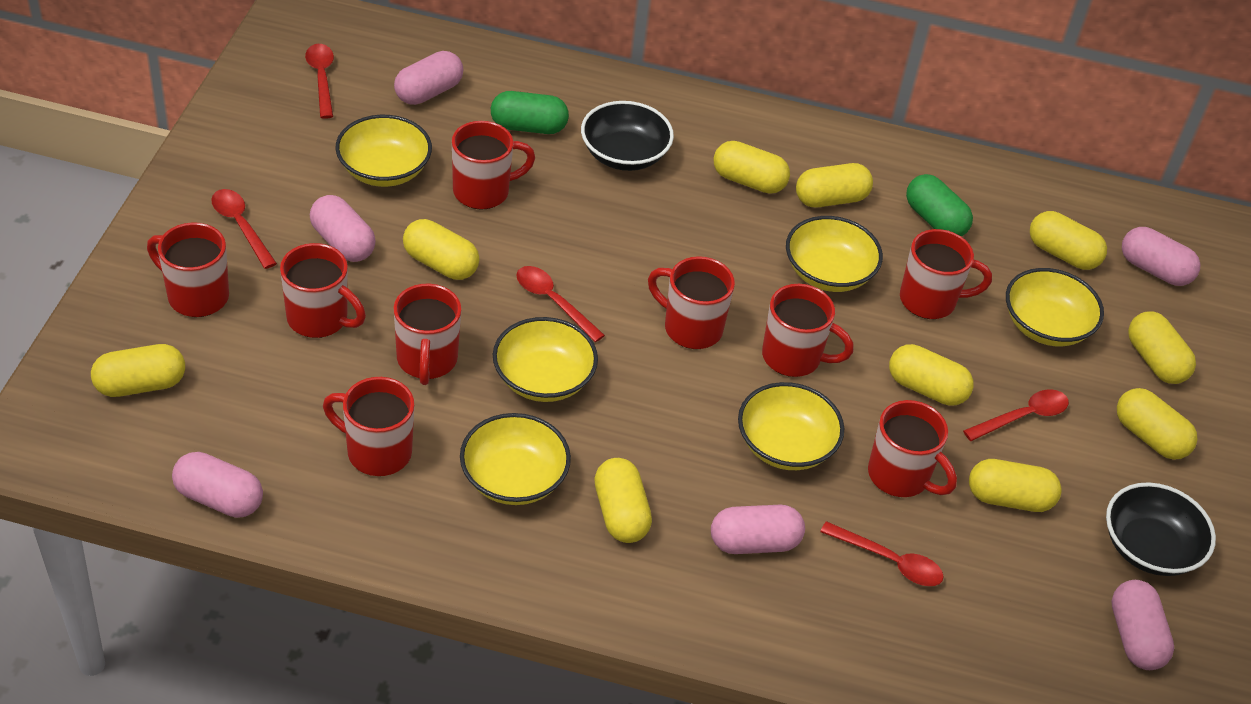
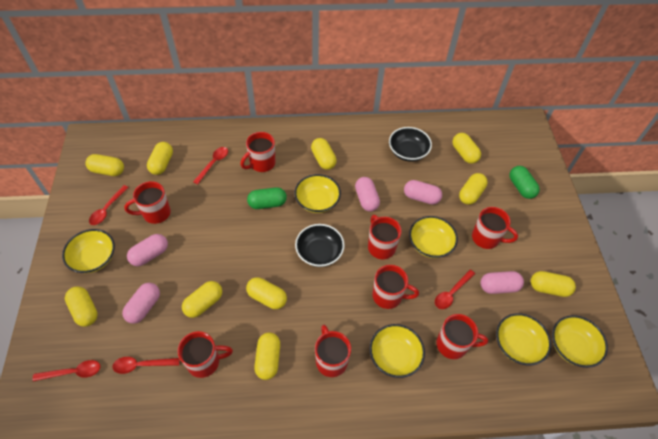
pink capsule: [172,452,263,518] [310,195,376,262] [394,51,463,105] [711,505,805,554] [1111,580,1174,670] [1122,227,1200,286] = 6 -> [122,283,160,324] [127,234,168,266] [355,177,380,212] [404,180,442,205] [480,271,524,294] = 5
red mug: [147,222,229,317] [280,243,366,338] [323,377,414,476] [394,284,461,385] [452,121,535,210] [648,256,735,349] [762,284,854,377] [868,400,957,497] [900,229,992,319] = 9 -> [124,181,171,224] [178,331,233,378] [240,132,275,172] [315,325,351,377] [368,215,401,259] [372,265,419,309] [436,314,488,359] [472,207,518,249] = 8

